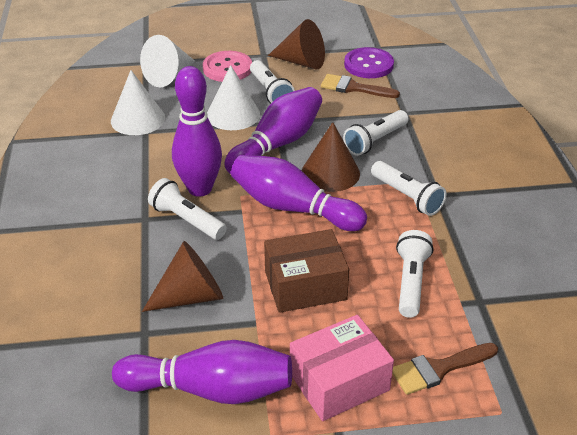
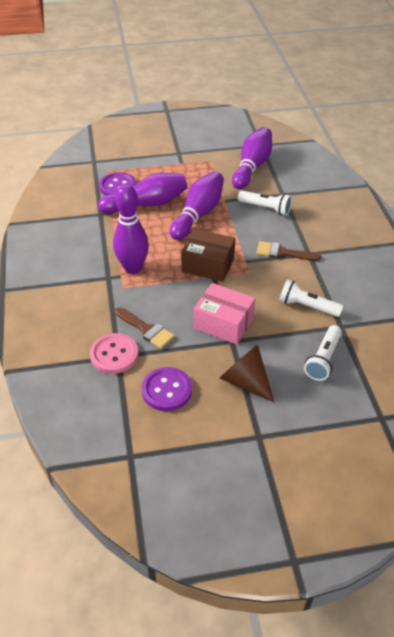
brown cone: [142,241,223,312] [268,19,325,70] [302,122,360,192] = 3 -> [220,345,275,403] = 1
purple button: [344,47,394,78] = 1 -> [99,172,137,196] [142,367,192,411] = 2
white cone: [111,70,165,135] [140,35,195,87] [207,65,260,130] = 3 -> none = 0
white flashlight: [148,178,227,240] [250,60,295,103] [343,110,408,156] [371,161,447,216] [396,230,433,318] = 5 -> [238,191,292,216] [279,279,344,317] [304,325,342,381] = 3

